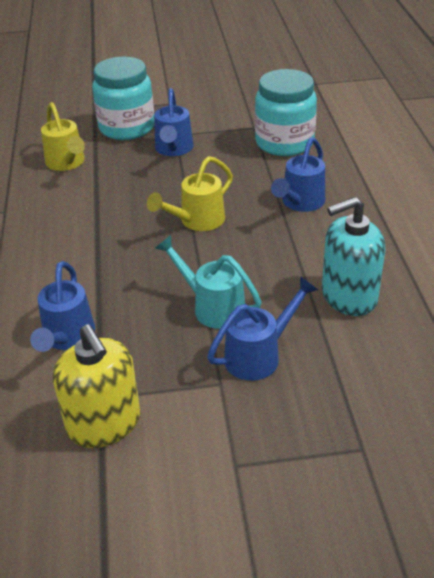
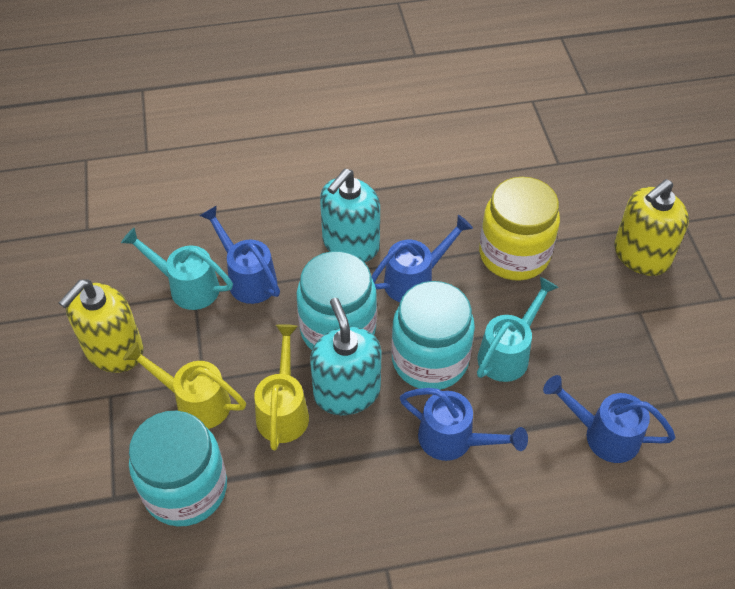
turquoise jar: [92,57,154,140] [255,69,317,156] = 2 -> [129,411,227,527] [297,251,377,350] [391,281,475,390] = 3
turquoise soap dispenser: [322,197,385,316] = 1 -> [310,298,382,415] [320,169,380,262] = 2
turquoise watering can: [155,235,262,329] = 1 -> [121,227,233,310] [477,277,559,382] = 2
yellow jar: none = 0 -> [479,177,560,281] = 1
yellow soap dispenser: [53,324,140,448] = 1 -> [59,280,144,373] [614,179,689,276] = 2

